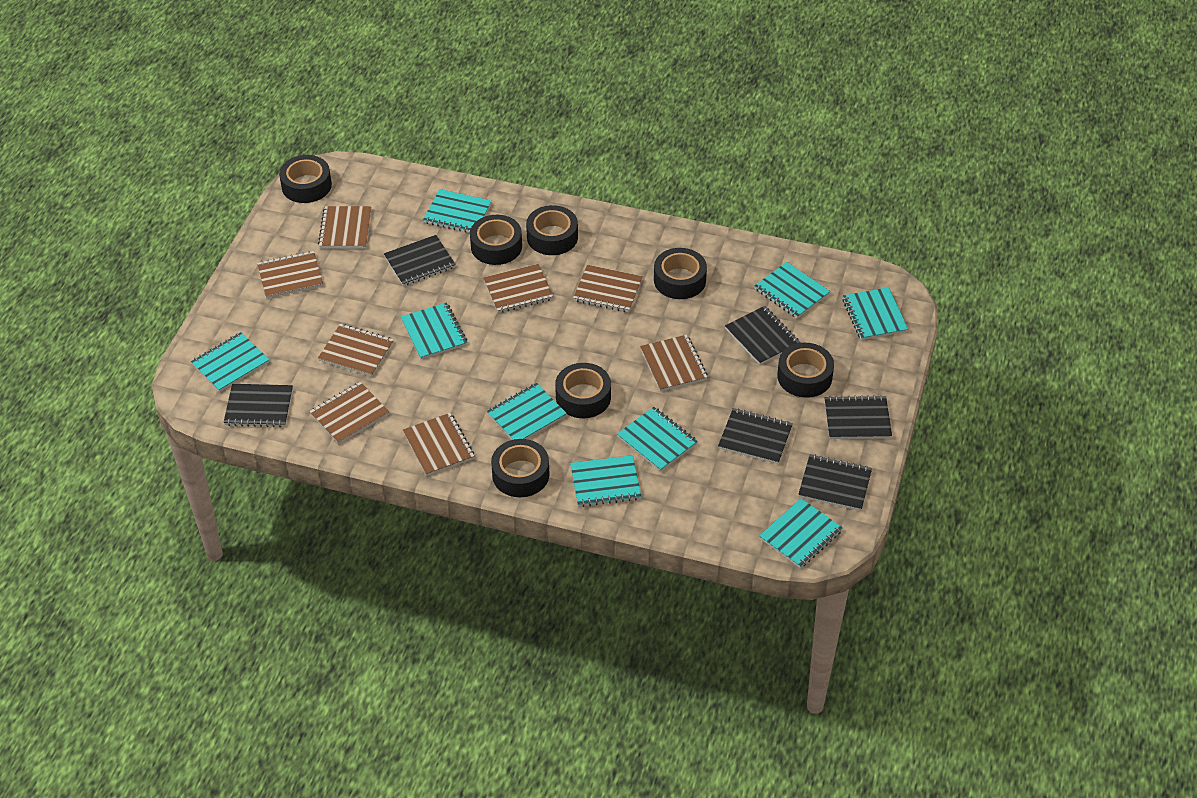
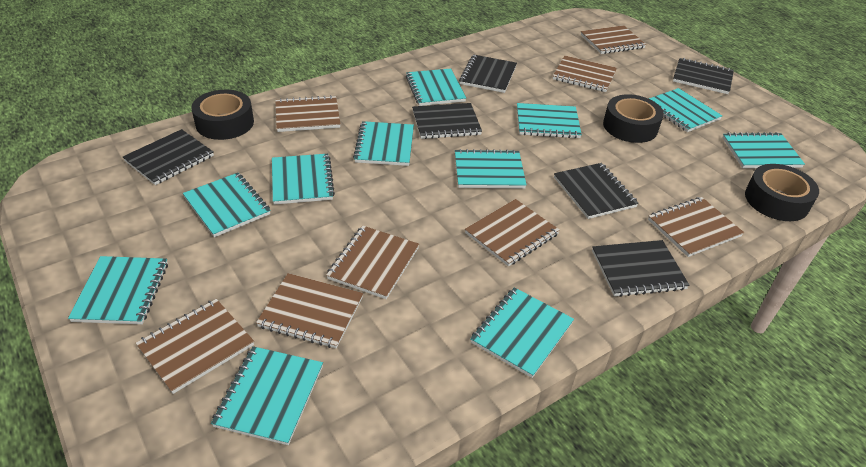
black tape: [279,155,332,203] [470,215,522,265] [491,439,550,497] [526,205,578,255] [555,363,611,418] [654,248,707,299] [777,343,834,398] = 7 -> [191,90,254,140] [603,94,664,143] [745,164,819,221] = 3
turquoise notebook: [191,332,269,392] [401,303,467,359] [423,189,492,233] [487,383,567,440] [570,455,641,507] [617,407,698,472] [754,262,830,319] [759,498,843,568] [842,287,908,340] = 9 -> [68,256,168,324] [183,173,271,237] [211,346,323,445] [272,154,335,205] [353,121,414,166] [406,69,466,106] [455,149,526,189] [470,287,574,378] [517,103,582,138] [649,88,722,132] [722,132,805,168] = 11

